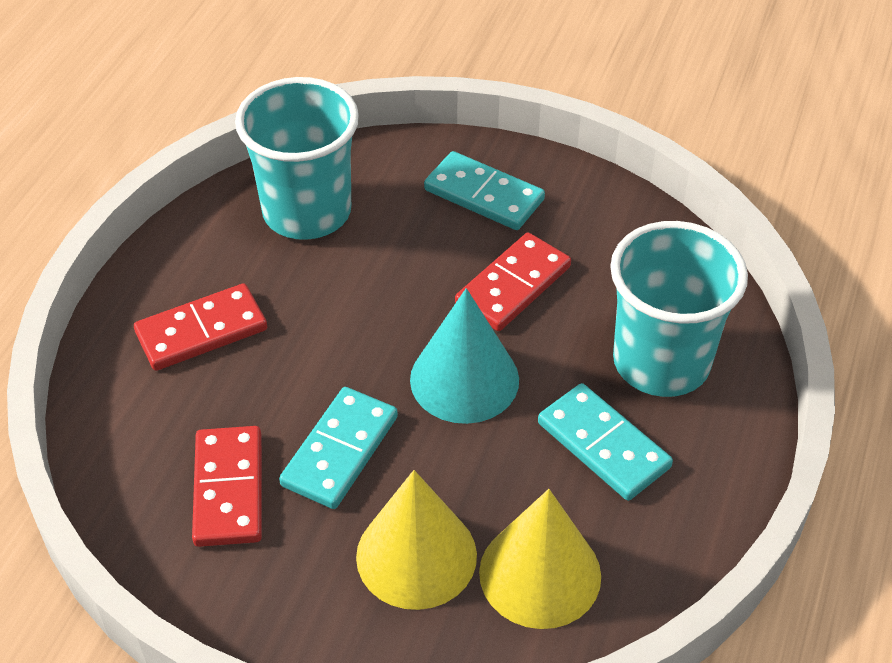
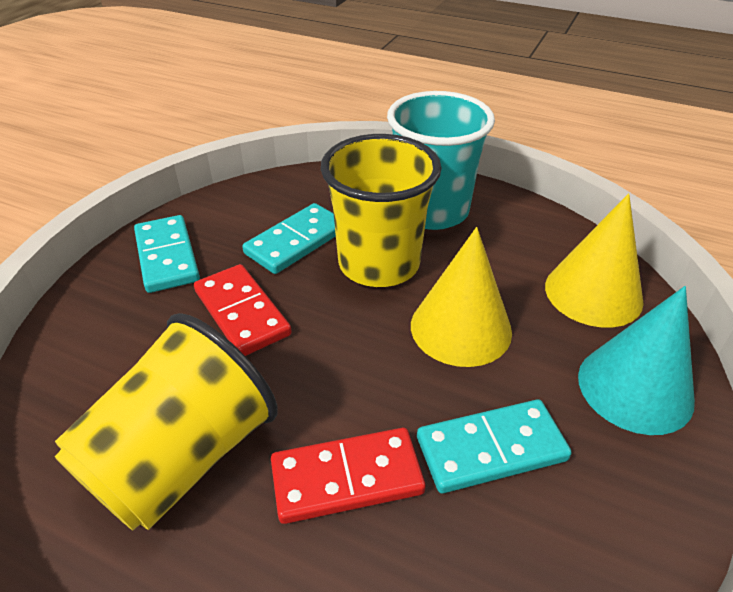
red domino: [134,283,267,371] [192,426,262,547] [455,232,571,331] = 3 -> [194,264,292,356] [271,428,426,524] = 2
turquoise cup: [235,77,359,240] [610,221,748,397] = 2 -> [387,91,495,230] = 1
yellow cup: none = 0 -> [55,313,278,530] [321,134,442,287] = 2

